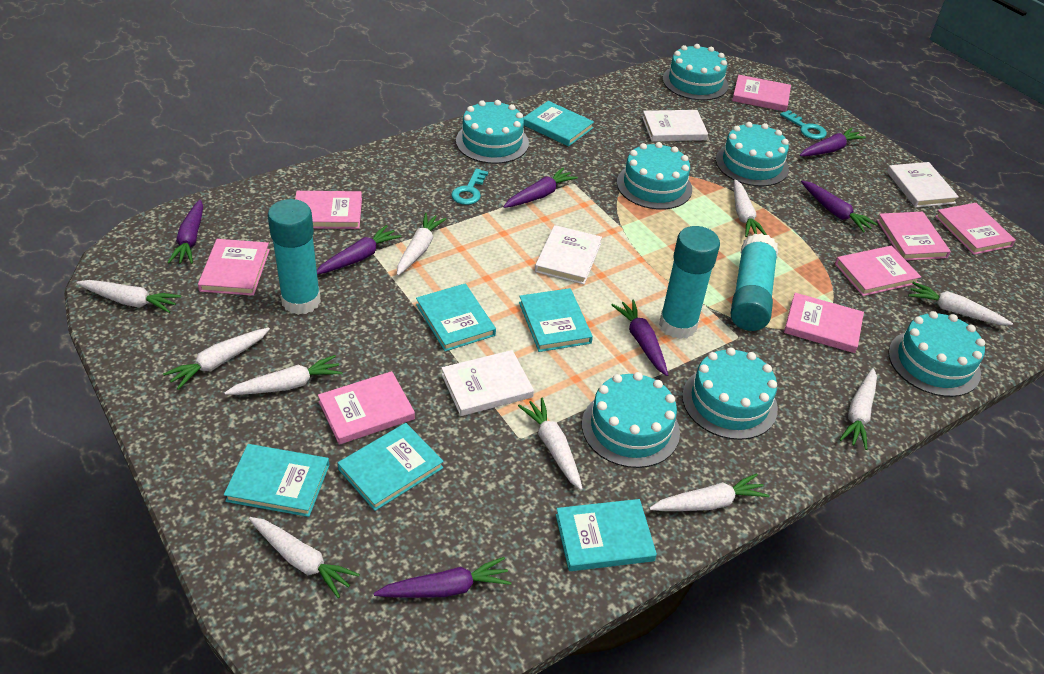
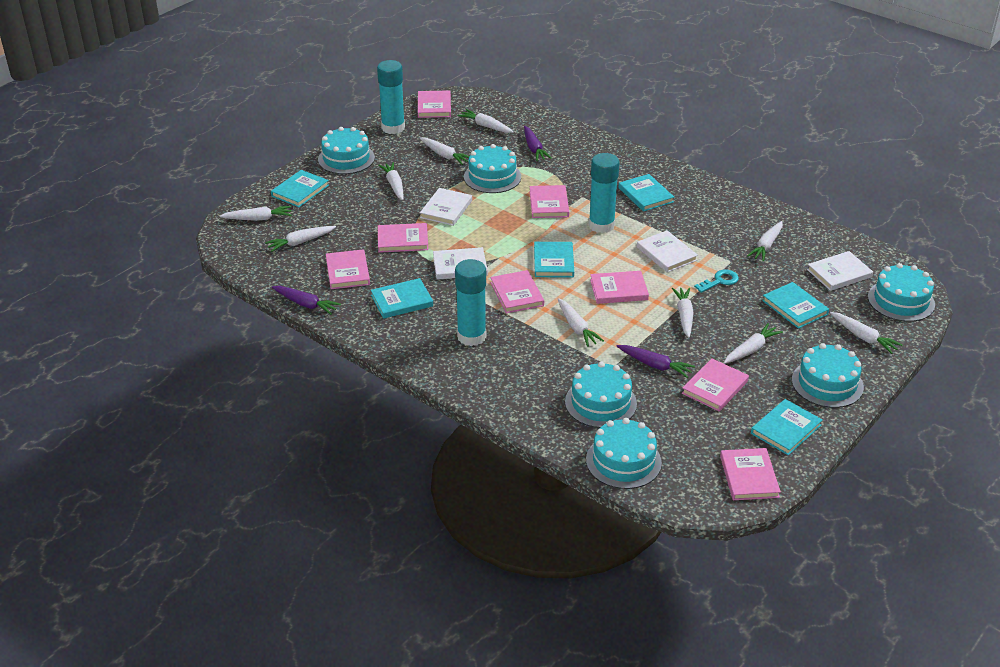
purple carrot: [167,199,203,264] [317,225,402,275] [374,557,512,598] [503,168,578,208] [612,299,668,376] [800,128,866,156] [801,181,878,233] = 7 -> [272,286,341,315] [524,126,552,161] [616,345,695,378] = 3
turquoise cake: [456,100,529,164] [582,372,680,468] [617,142,692,210] [663,44,728,100] [682,347,778,440] [716,122,789,186] [888,311,985,397] = 7 -> [318,127,375,174] [464,144,521,193] [565,362,637,428] [586,418,662,489] [792,343,864,408] [868,263,935,322] = 6
turquoise key: [451,168,488,205] [780,110,827,139] = 2 -> [694,269,739,293] = 1

